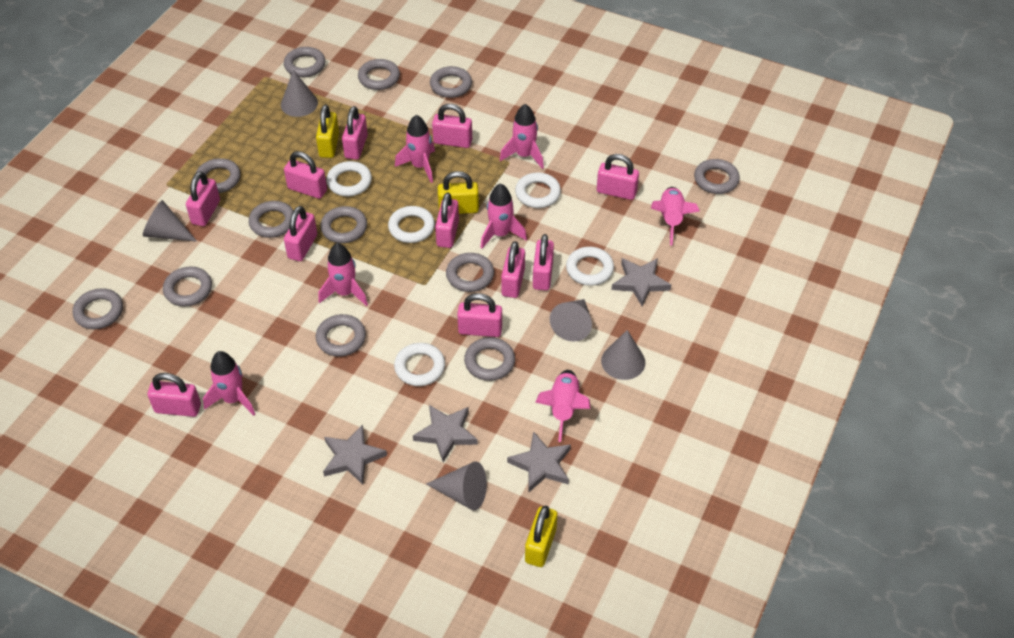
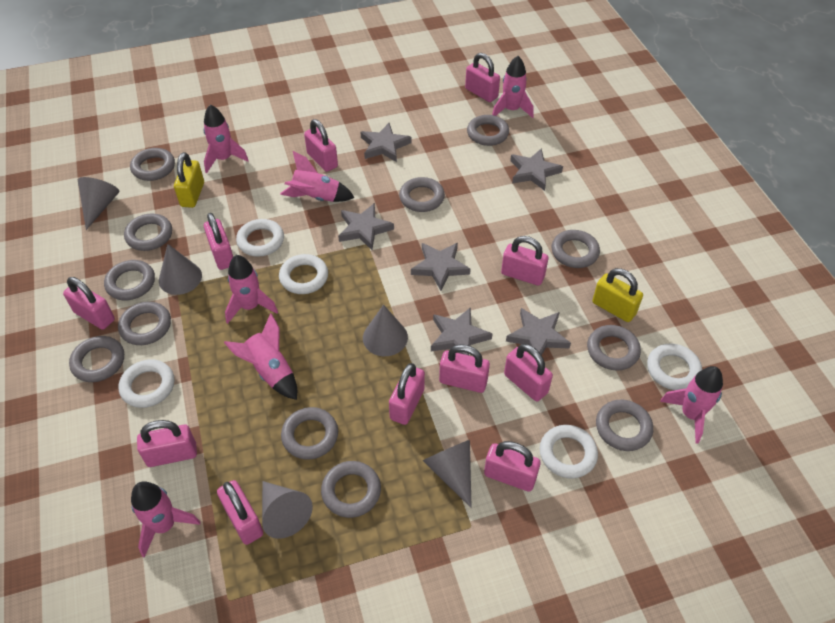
grey star: [323,424,387,485] [413,405,478,462] [507,431,571,492] [612,258,671,306] = 4 -> [338,203,394,250] [360,123,412,162] [411,243,471,291] [431,307,493,355] [506,308,571,356] [510,148,563,191] = 6
yellow padlock: [316,105,339,158] [438,171,479,214] [525,506,557,567] = 3 -> [174,152,204,208] [592,268,643,322] = 2

